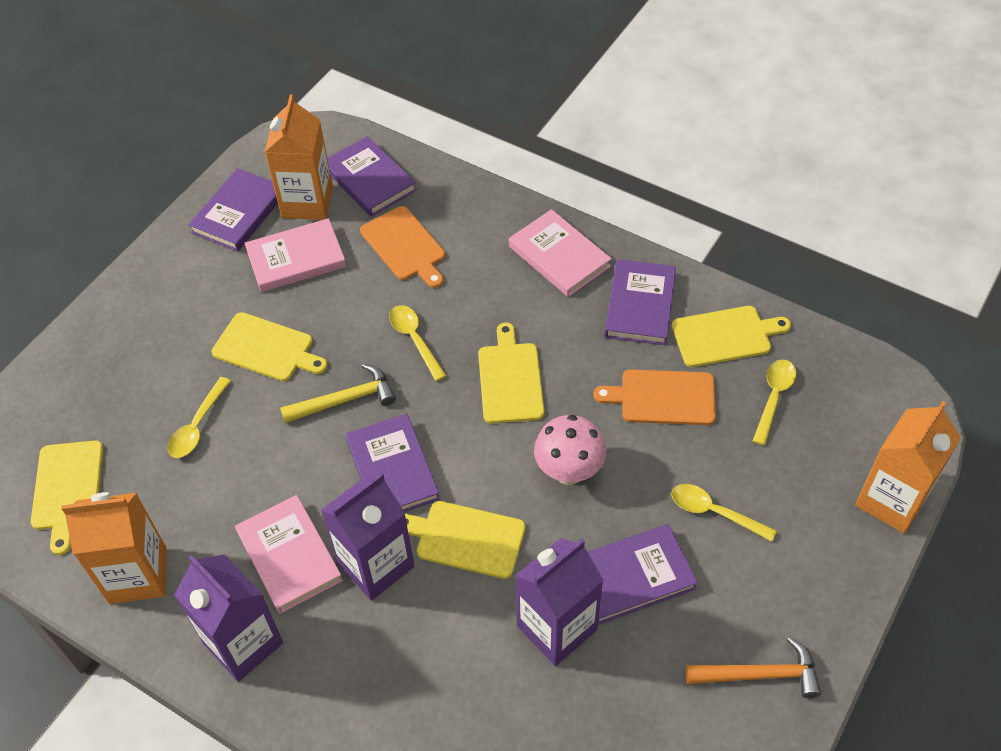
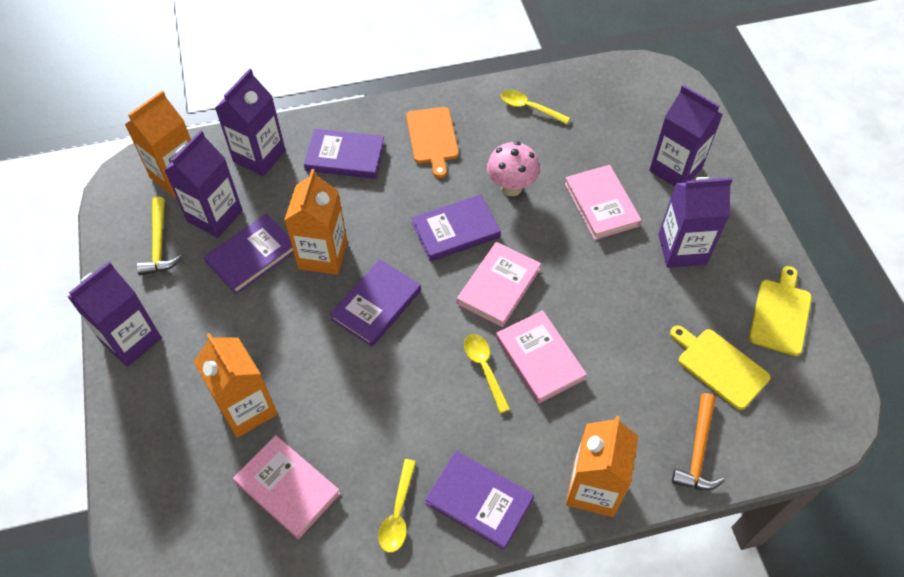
orange carton: [61,492,166,604] [265,95,333,220] [855,401,961,534] = 3 -> [125,91,191,197] [194,333,278,438] [284,169,347,275] [566,415,638,517] = 4
orange cutting board: [360,206,446,288] [593,369,716,425] = 2 -> [406,107,459,178] = 1
pink book: [235,495,343,614] [245,218,346,292] [509,209,612,297] = 3 -> [233,435,341,539] [457,242,541,328] [496,310,587,404] [564,165,642,240] = 4
purple carton: [175,555,283,682] [321,473,414,601] [515,538,603,666] = 3 -> [68,262,162,367] [164,130,243,238] [215,69,286,176] [649,85,723,187] [658,177,732,268] = 5
yellow cutting board: [31,440,103,555] [212,312,328,381] [405,501,526,579] [478,322,544,424] [672,306,791,367] = 5 -> [670,325,770,410] [749,266,812,356] = 2
yellow spoon: [168,377,231,458] [389,305,446,381] [671,484,777,541] [753,359,796,445] = 4 -> [378,459,416,553] [464,334,510,413] [501,90,570,124] = 3

